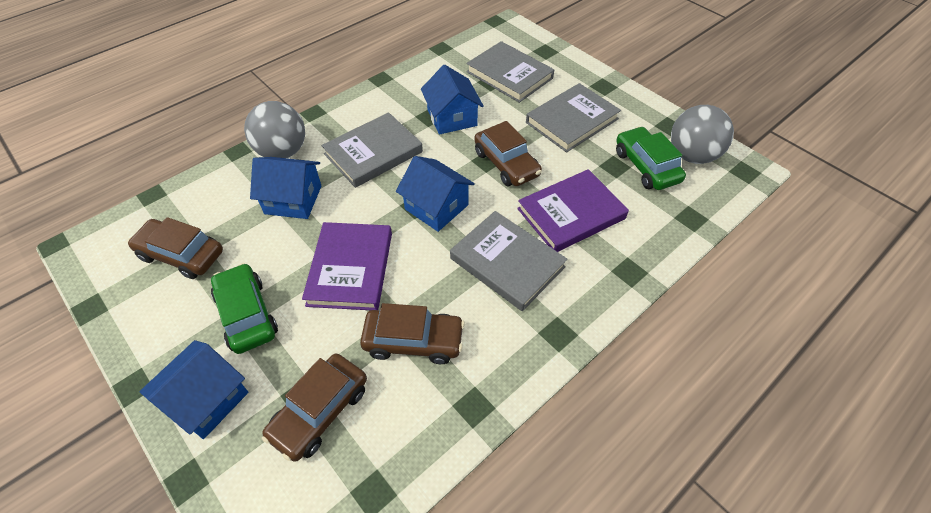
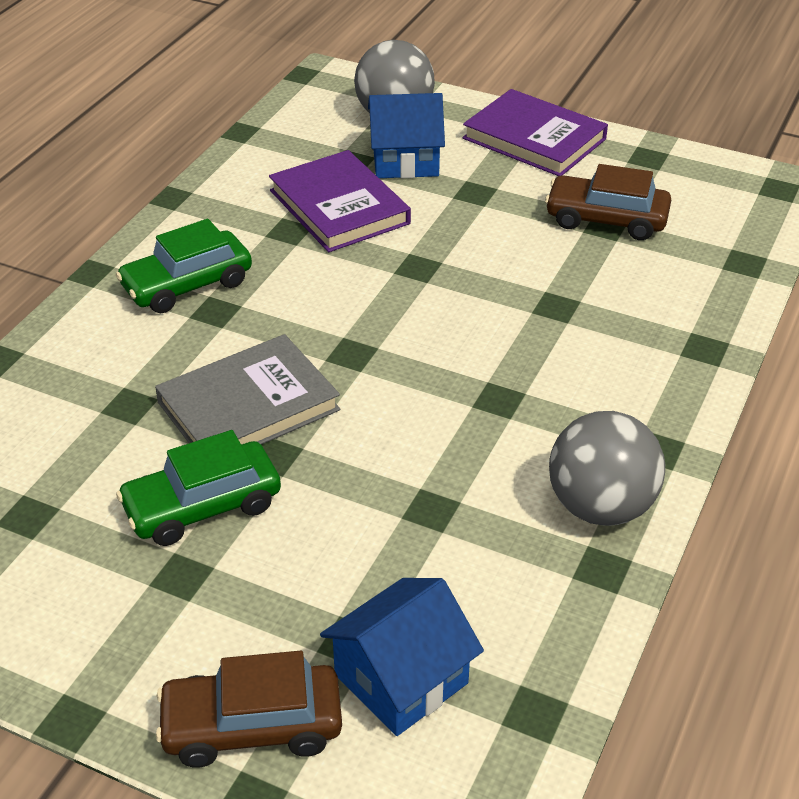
blue house: [139,340,248,439] [250,157,321,219] [396,156,475,232] [421,65,484,135] = 4 -> [320,578,484,736] [368,93,445,178] = 2
brown car: [128,217,223,279] [262,353,367,462] [360,303,465,364] [474,121,542,186] = 4 -> [156,651,342,768] [545,164,671,240] = 2
grey book: [321,112,423,188] [450,211,567,311] [466,41,554,103] [526,83,621,153] = 4 -> [155,334,340,445] = 1

